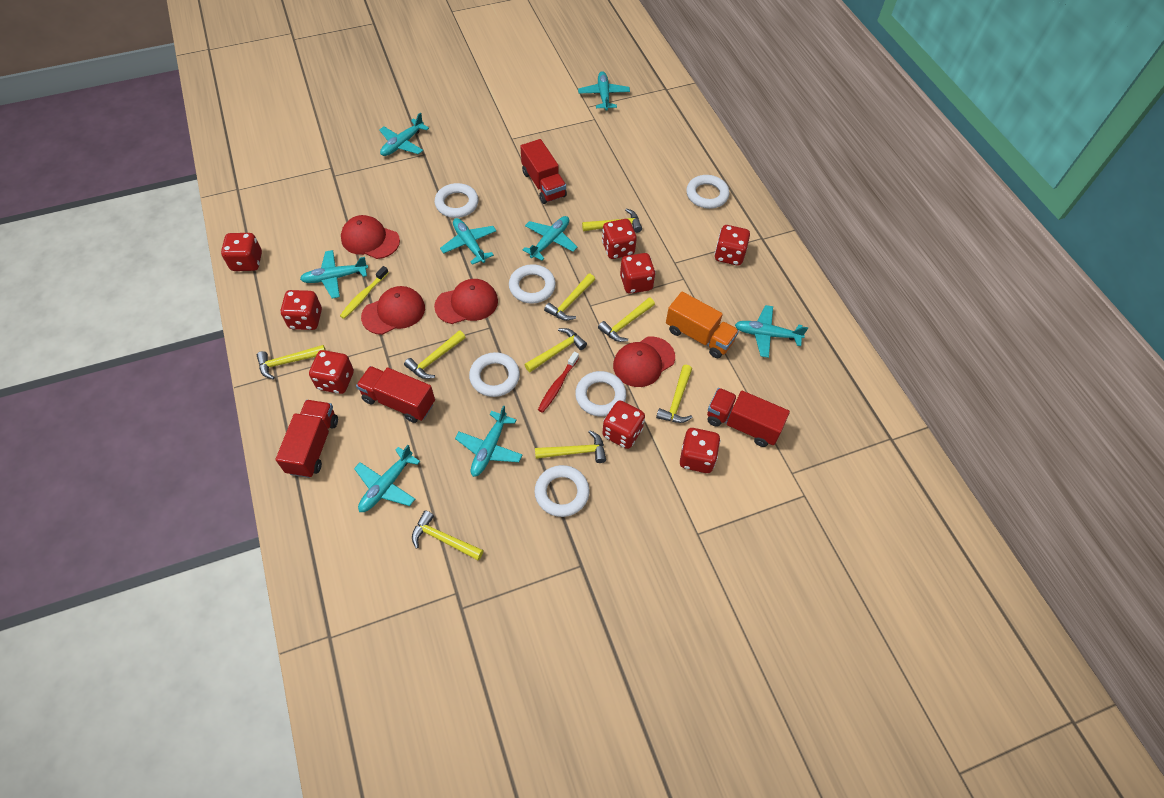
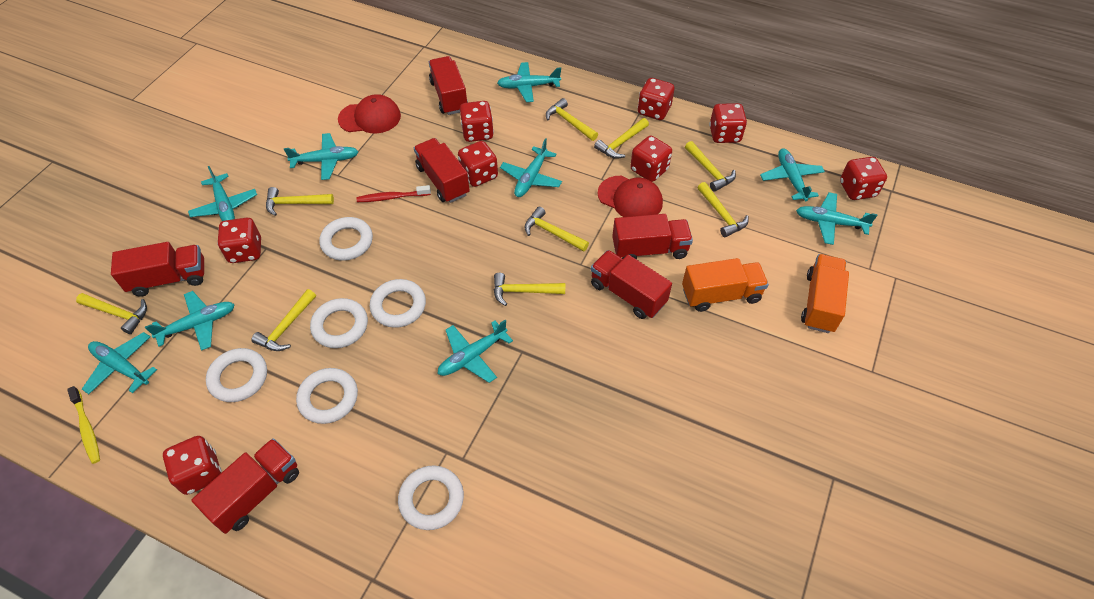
orange truck: [666,292,739,358] = 1 -> [682,258,769,312] [801,254,849,333] = 2
red cap: [341,215,400,259] [361,286,425,335] [434,279,498,324] [613,337,675,387] = 4 -> [338,94,401,133] [598,176,663,217] = 2
red truck: [275,400,338,478] [356,366,435,423] [520,139,567,204] [707,388,790,447] = 4 -> [111,242,204,297] [191,438,299,534] [414,138,470,203] [429,56,468,115] [591,250,672,319] [612,214,693,259] = 6
turquoise plane: [300,250,368,299] [354,445,420,512] [379,112,429,156] [440,218,497,265] [455,405,522,477] [523,216,577,261] [578,71,630,111] [735,305,808,358] = 8 -> [82,332,157,394] [145,291,235,351] [188,166,257,221] [284,133,358,180] [438,320,513,383] [497,62,561,102] [500,138,562,197] [760,148,825,201] [796,192,878,245] = 9

